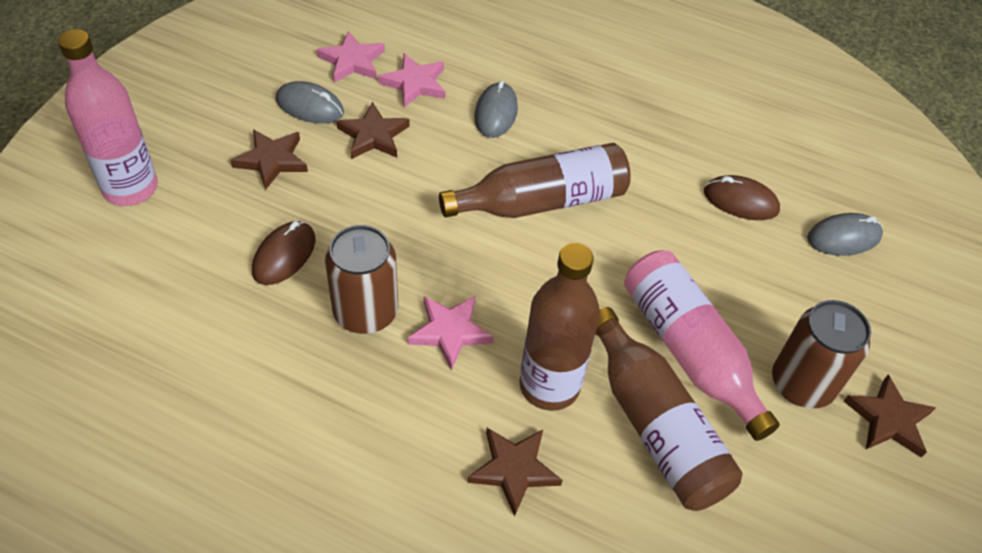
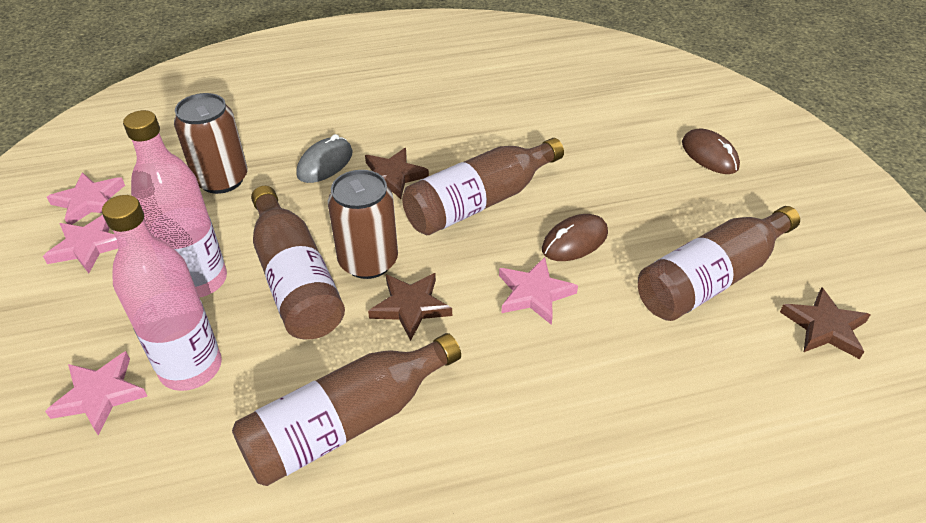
brown bottle: [439,143,631,218] [520,243,600,411] [595,307,743,511] = 3 -> [232,333,461,486] [251,186,345,339] [402,138,564,235] [638,206,800,321] = 4
brown star: [231,129,308,190] [336,102,410,159] [468,428,563,517] [844,374,936,457] = 4 -> [365,148,429,199] [368,273,452,341] [780,287,871,359] = 3
grey mouse: [276,81,344,123] [474,80,518,138] [807,213,883,256] = 3 -> [296,134,353,183] = 1
pink star: [316,31,385,83] [378,53,445,108] [408,296,494,370] = 3 -> [43,215,118,273] [45,351,147,435] [47,172,125,225] [499,257,578,325] = 4

